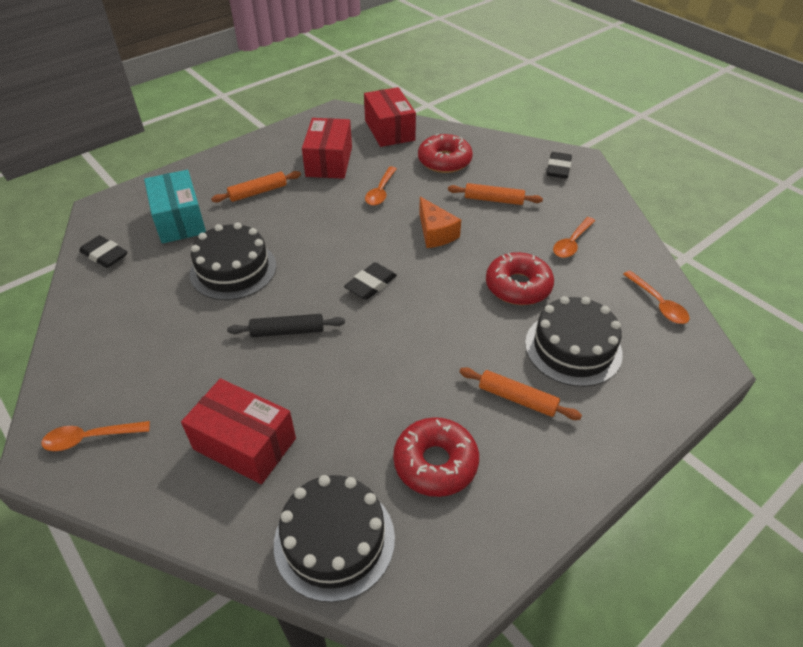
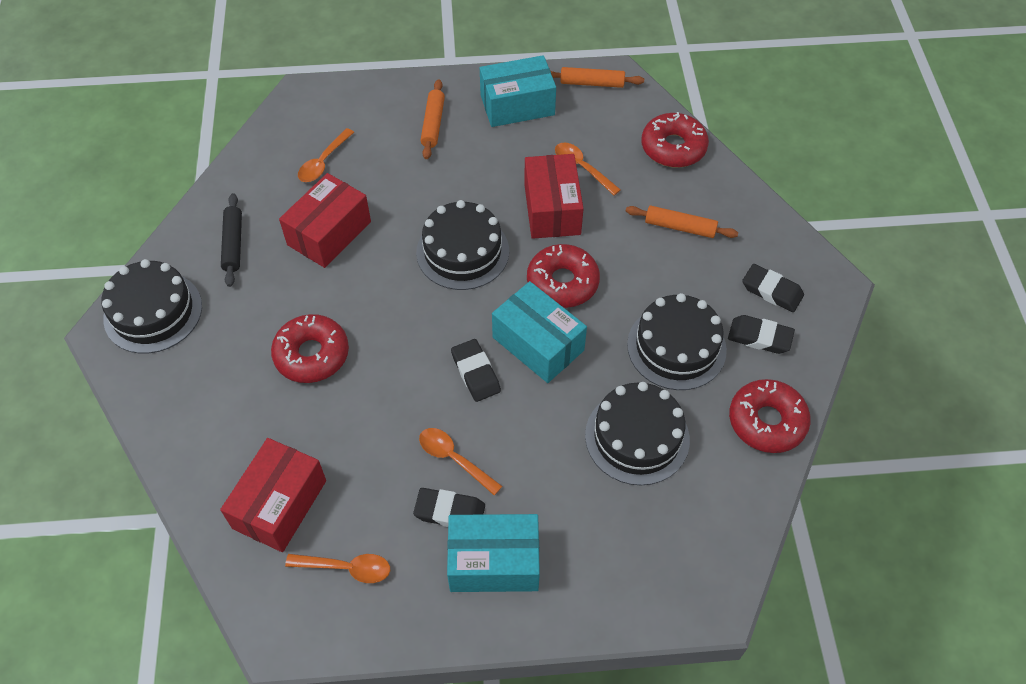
black cake: [190,222,276,300] [274,475,395,602] [525,296,623,387] = 3 -> [102,259,202,354] [416,200,509,290] [585,382,690,485] [627,293,727,390] = 4
black eraser: [79,235,127,268] [344,262,397,300] [547,152,572,179] = 3 -> [413,488,485,527] [451,339,501,402] [728,315,795,354] [742,264,804,312] = 4
orange cheese: [419,197,461,248] = 1 -> none = 0
red donut: [393,417,479,497] [418,134,473,173] [486,252,554,305] = 3 -> [271,314,349,383] [527,244,600,308] [641,112,709,168] [729,379,811,453] = 4
turquoise box: [144,170,206,244] = 1 -> [447,514,540,592] [480,55,556,127] [492,281,587,383] = 3

